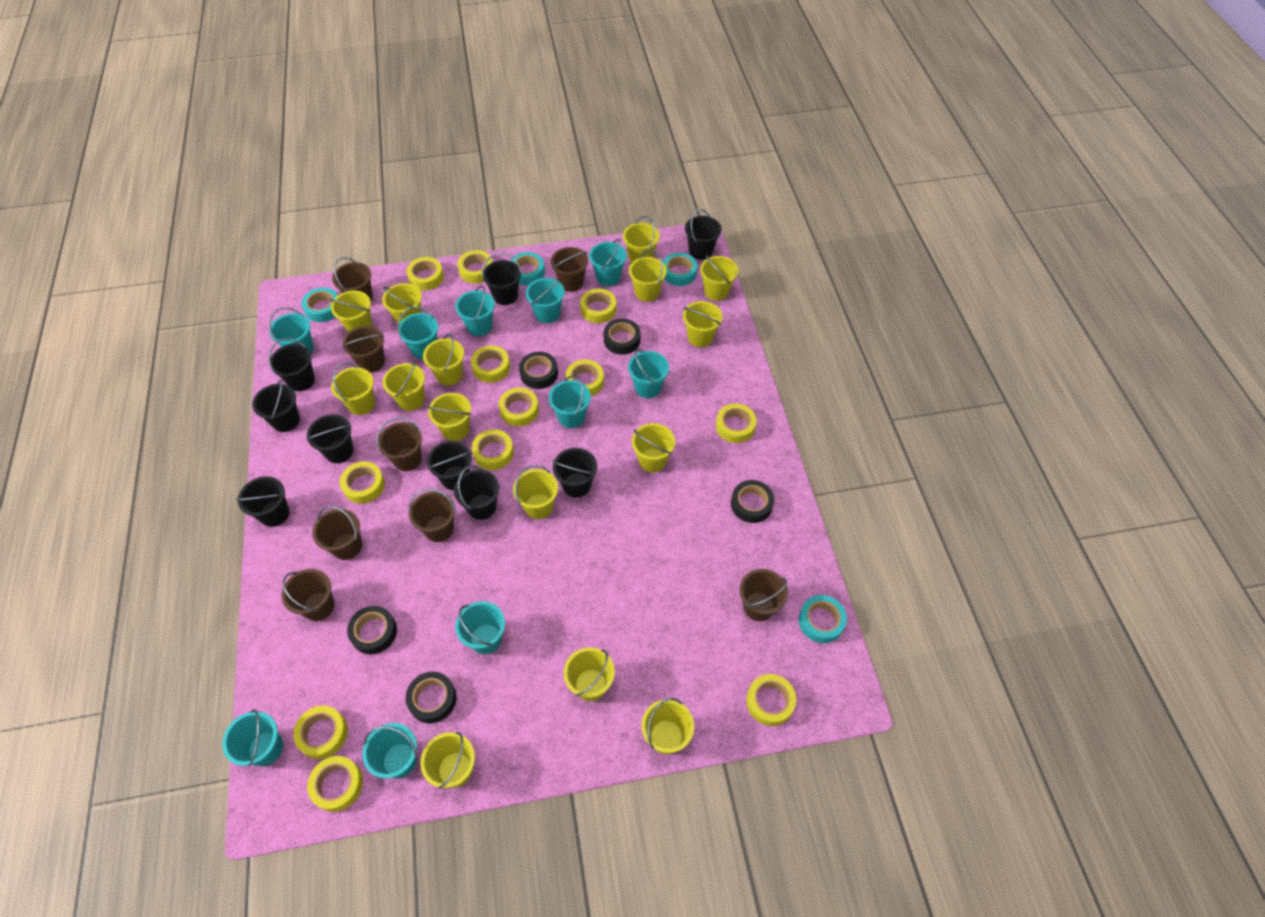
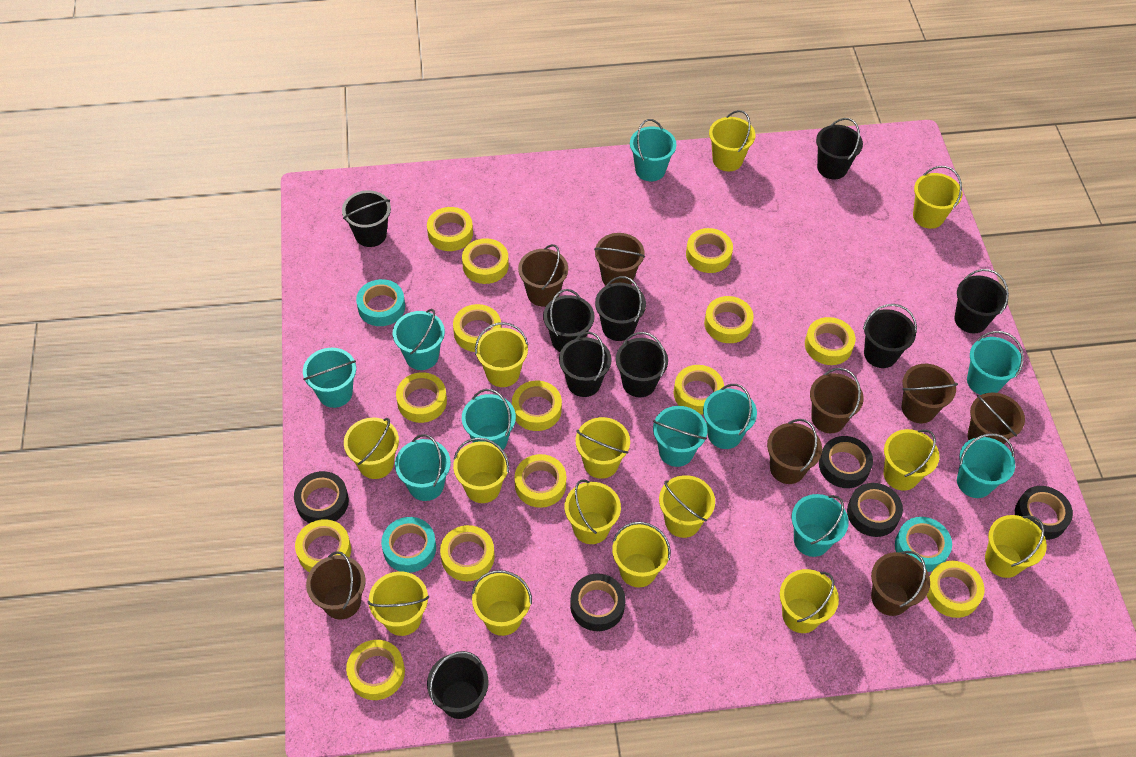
turquoise tape: [301,287,338,322] [510,252,545,285] [663,253,697,286] [799,595,847,643] = 4 -> [356,279,405,326] [381,517,436,573] [895,517,952,572] = 3
yellow bucket: [330,290,372,332] [331,363,375,415] [382,283,422,324] [383,361,425,411] [420,732,475,789] [423,334,464,385] [427,393,471,441] [513,465,558,519] [564,647,615,701] [623,216,660,263] [629,250,667,302] [632,423,675,472] [641,698,694,754] [683,301,722,347] [700,255,738,301] = 15 -> [344,417,399,479] [368,571,429,636] [453,438,509,503] [472,570,532,636] [475,322,528,387] [565,479,621,544] [576,417,630,479] [612,522,671,587] [659,475,715,538] [709,110,755,171] [780,569,839,633] [883,429,939,491] [913,166,962,229] [985,515,1047,578] = 14
yellow tape: [293,706,348,759] [307,756,363,812] [340,461,385,504] [406,257,444,291] [457,250,493,284] [471,345,510,383] [472,429,514,470] [499,387,539,426] [566,360,604,396] [580,289,616,323] [716,403,756,443] [746,674,796,726] = 12 -> [295,519,351,572] [346,640,405,700] [396,372,447,423] [427,207,473,251] [440,525,495,581] [453,304,501,352] [462,238,509,284] [512,381,562,431] [515,454,566,508] [674,365,724,415] [686,228,733,273] [704,296,754,343] [805,317,855,365] [927,561,985,618] = 14

